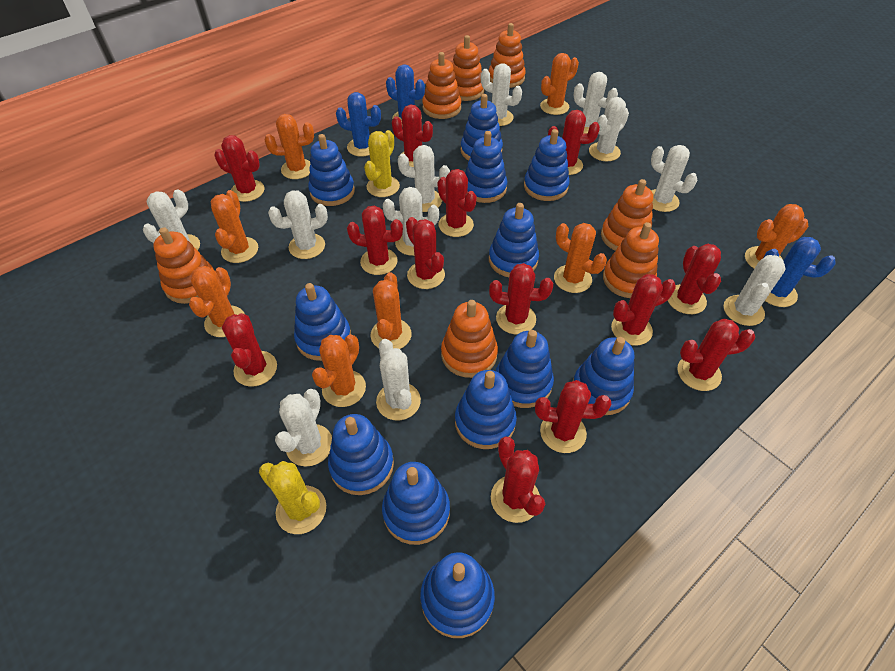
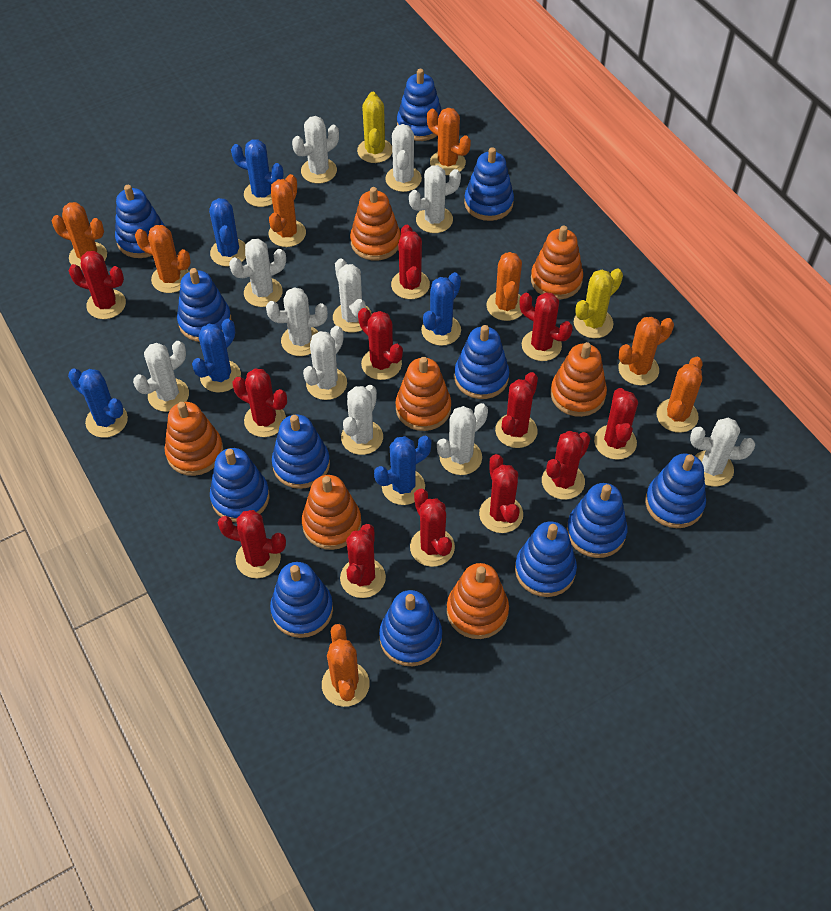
blue cactus: [336,92,381,157] [386,64,425,121] [763,237,836,307] = 3 -> [68,368,128,438] [192,319,241,393] [209,198,246,267] [231,139,283,207] [374,436,431,505] [421,272,461,346] = 6
red cactus: [215,135,265,202] [222,313,277,387] [347,205,403,275] [392,105,433,167] [406,217,445,289] [438,169,477,237] [489,263,553,335] [491,436,545,523] [535,380,611,453] [548,110,600,175] [611,274,676,346] [668,244,721,314] [677,319,755,391] = 13 -> [69,251,126,319] [218,510,286,578] [233,368,287,437] [340,524,386,598] [358,308,403,380] [391,225,430,299] [410,488,455,567] [479,454,523,533] [495,372,538,448] [520,292,573,361] [542,431,591,500] [594,388,638,460] = 12

